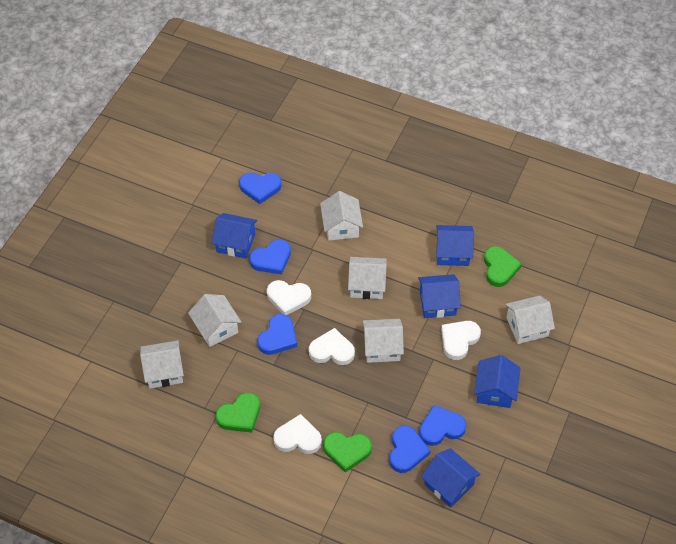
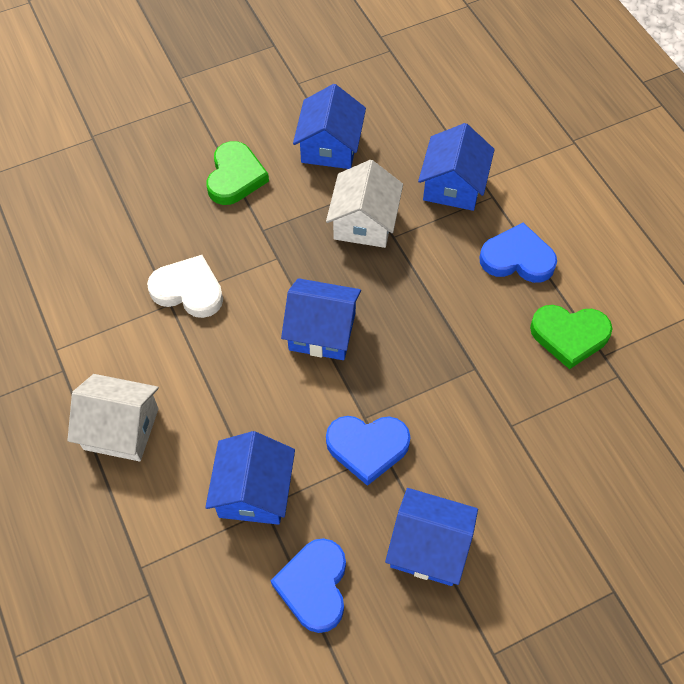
blue heart: [239,173,282,204] [249,239,291,275] [257,314,297,355] [389,426,430,473] [419,405,466,446] = 5 -> [271,538,346,633] [326,416,411,486] [479,223,557,283] = 3
green heart: [216,393,260,433] [323,432,372,472] [484,246,522,287] = 3 -> [207,141,269,205] [530,305,612,369] = 2
white heart: [267,280,311,315] [273,414,322,454] [309,328,355,365] [441,321,481,360] = 4 -> [147,255,223,318] = 1
white house: [140,340,184,388] [188,294,242,347] [320,191,363,241] [348,257,387,299] [362,319,404,363] [505,295,555,344] = 6 -> [67,374,159,462] [326,160,403,248] = 2

